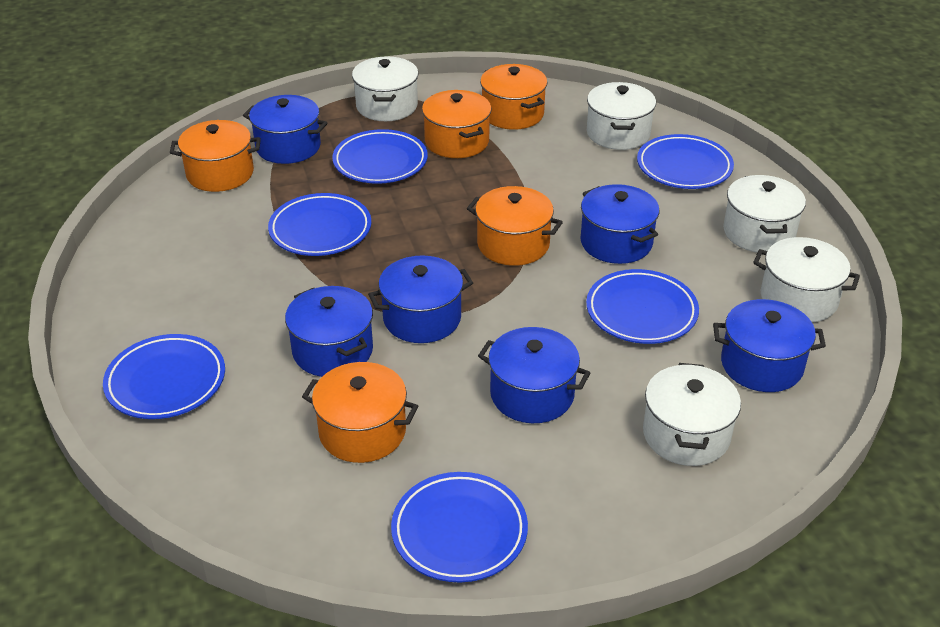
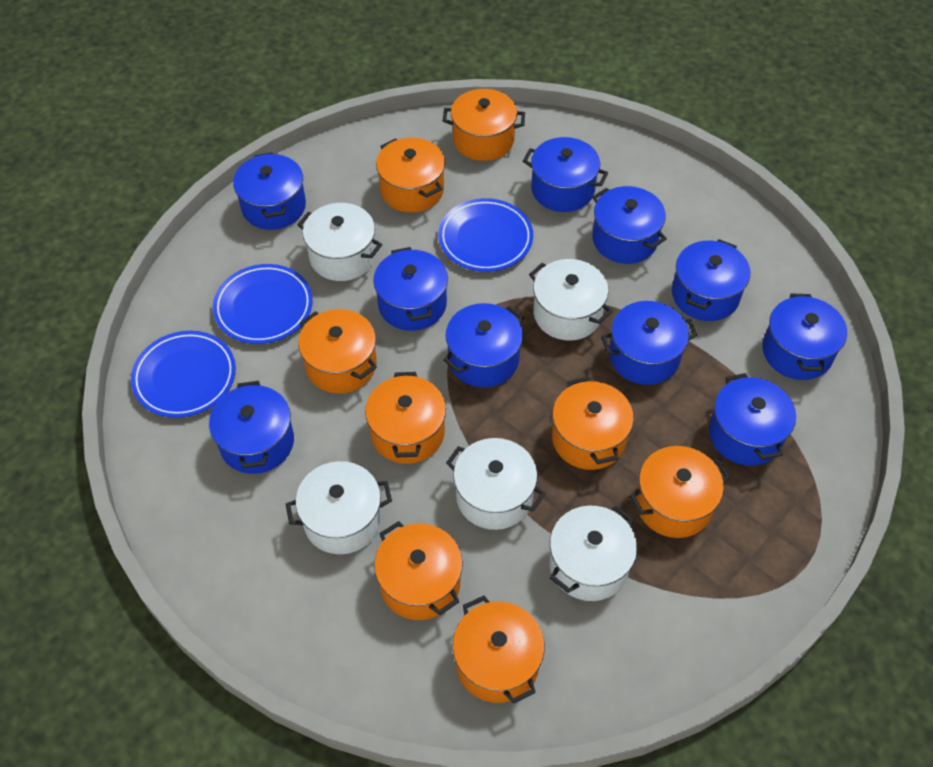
blue plate: [103,334,225,419] [268,193,371,256] [332,129,428,184] [391,472,528,583] [586,269,699,344] [637,134,734,189] = 6 -> [131,331,236,418] [213,264,313,344] [438,198,533,272] = 3
blue pot: [243,95,327,164] [285,286,373,377] [368,255,473,343] [478,327,590,423] [580,184,659,264] [713,299,826,392] = 6 -> [209,381,294,474] [233,152,306,230] [373,247,448,331] [443,303,524,387] [523,137,608,212] [592,186,667,264] [601,301,697,385] [672,239,750,321] [709,373,796,466] [762,294,847,380] = 10
orange pot: [170,120,261,192] [302,362,418,463] [422,90,492,158] [467,186,563,266] [480,64,547,130] = 5 -> [298,309,377,394] [365,372,446,464] [374,521,463,620] [376,138,445,212] [443,89,525,161] [453,596,545,704] [552,377,634,470] [629,446,730,538] = 8

